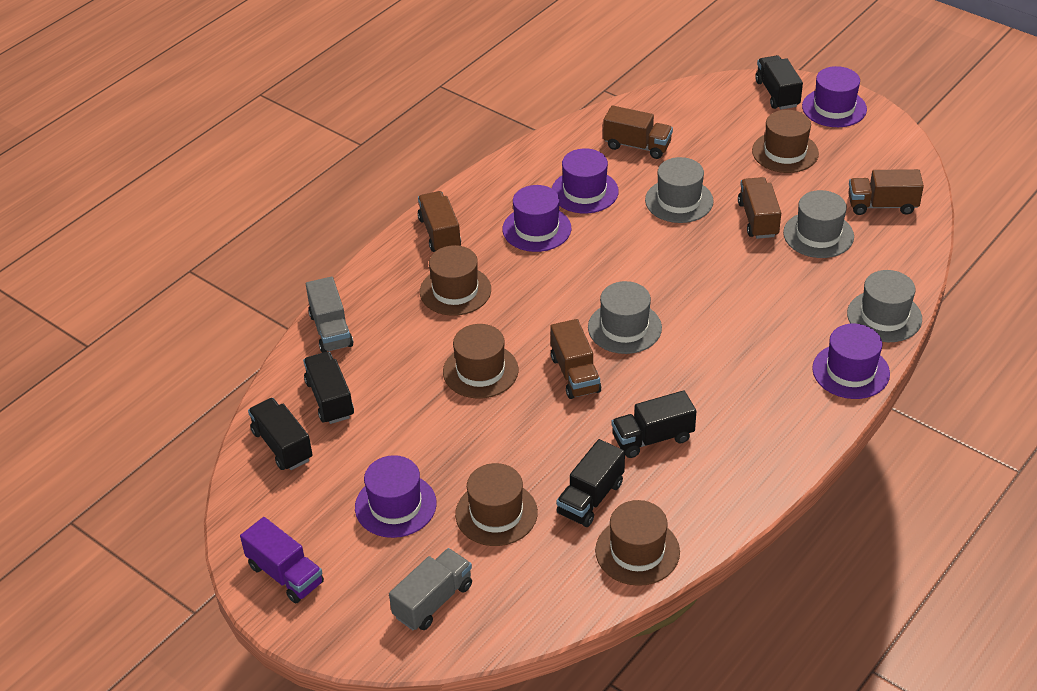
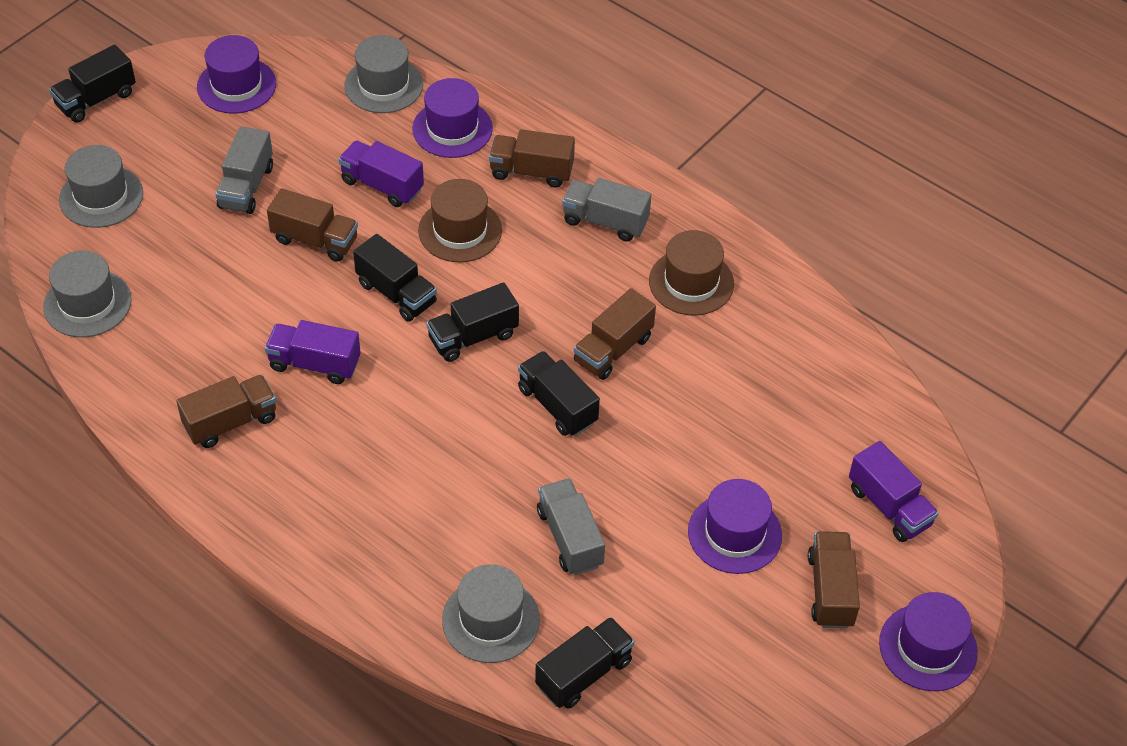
brown hat: [420,245,491,316] [443,324,518,398] [455,463,538,546] [595,500,680,586] [752,110,819,173] = 5 -> [418,179,502,262] [649,230,734,315] = 2
grey truck: [306,277,353,353] [389,548,472,630] = 2 -> [215,126,273,214] [537,478,605,575] [562,178,651,242] = 3
purple hat: [355,455,437,538] [502,185,571,252] [552,148,619,213] [802,66,867,127] [812,324,890,399] = 5 -> [197,35,276,114] [412,78,493,158] [688,479,782,574] [879,592,978,691] = 4
purple truck: [240,517,324,603] = 1 -> [265,320,361,384] [338,140,424,207] [849,441,939,542] = 3

